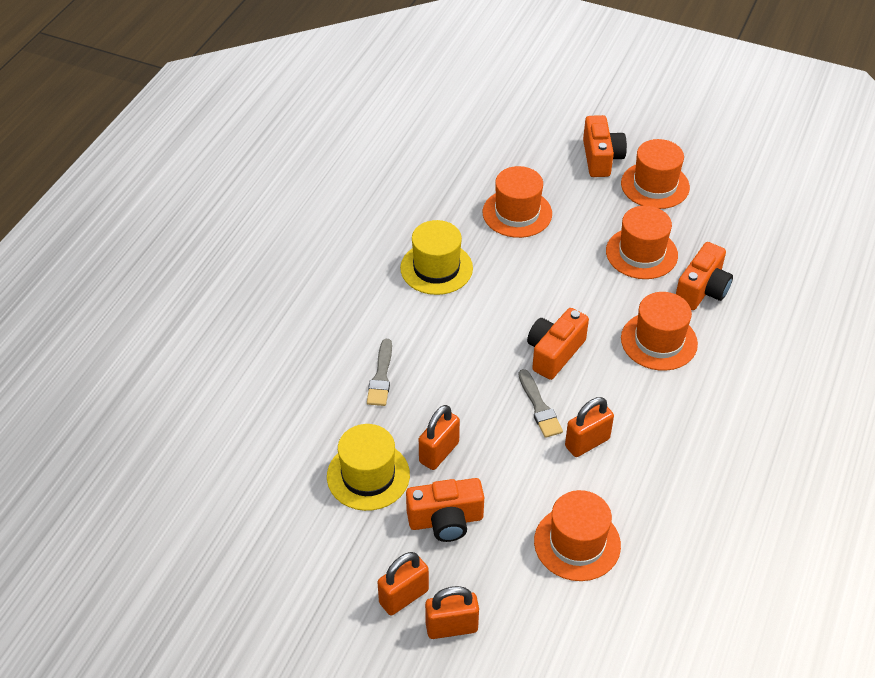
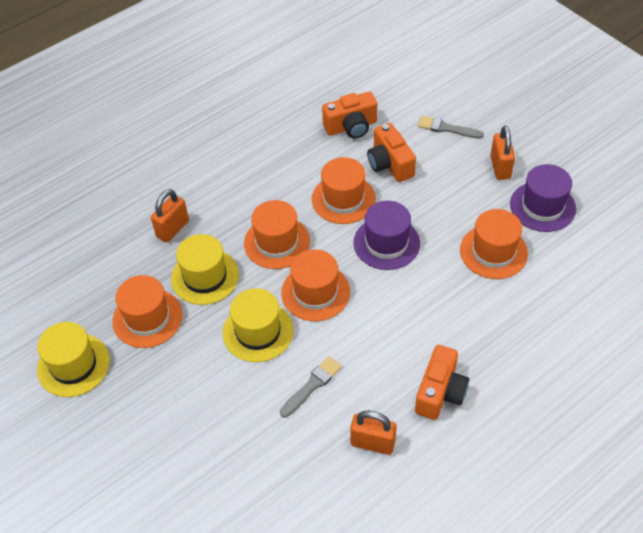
orange camera: [406,478,484,542] [527,308,589,380] [583,115,627,177] [676,242,733,310] = 4 -> [322,92,377,139] [367,123,416,182] [415,345,469,420] = 3
orange padlock: [378,552,429,615] [419,405,460,470] [425,586,479,639] [565,397,614,457] = 4 -> [151,189,189,243] [350,411,397,455] [490,126,515,180] = 3
purple hat: none = 0 -> [353,201,420,270] [510,164,576,232] = 2
yellow hat: [327,424,410,511] [400,220,473,295] = 2 -> [37,322,110,397] [171,234,239,305] [223,288,293,362] = 3

